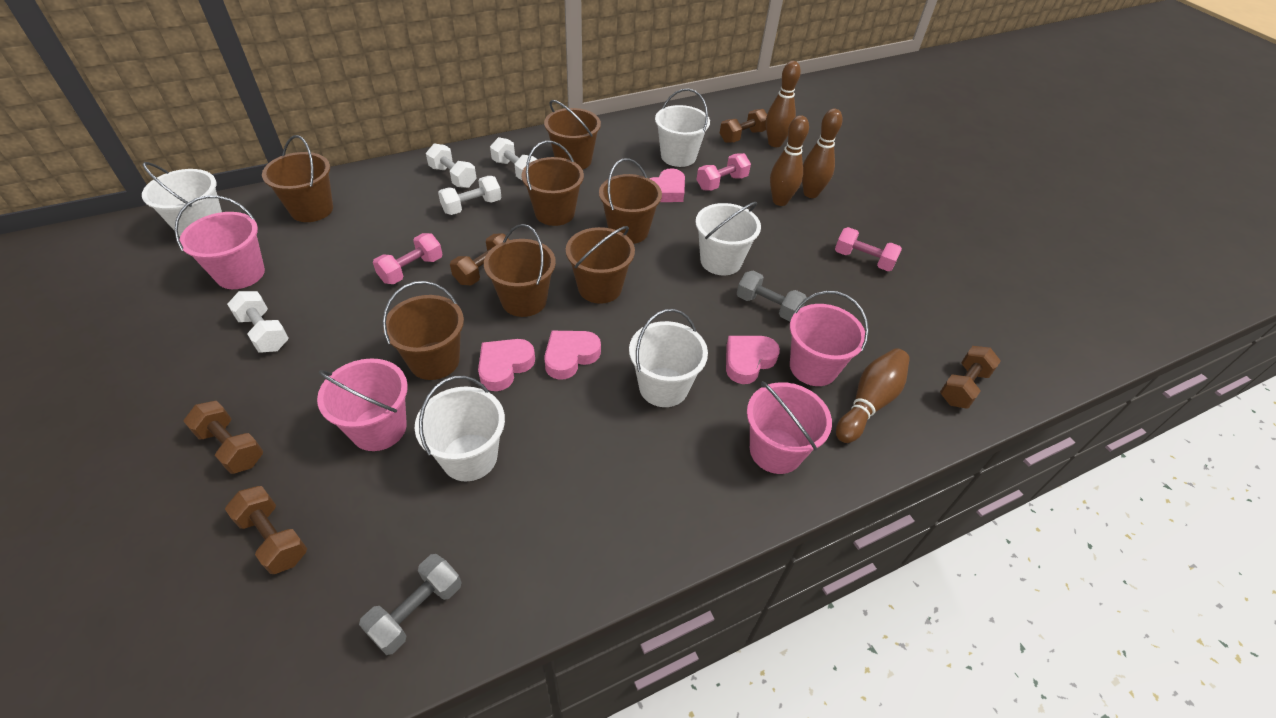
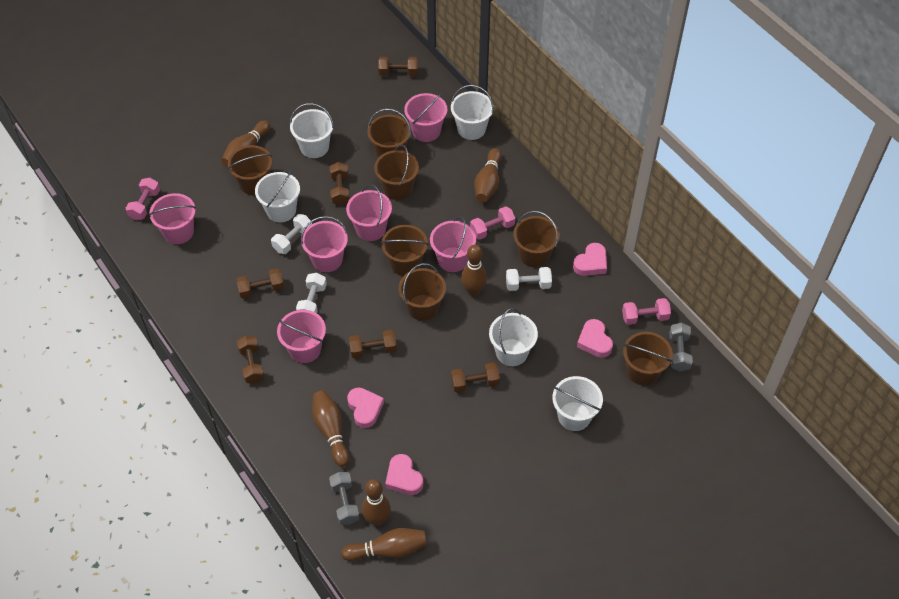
brown bowling pin: [766,61,801,147] [770,115,809,206] [802,109,843,198] [836,348,910,443] = 4 -> [221,121,270,168] [313,390,349,467] [341,528,427,561] [362,479,391,526] [461,244,487,297] [474,148,502,203] = 6
brown dumbbell: [183,401,263,474] [225,486,307,574] [450,233,509,285] [720,109,767,143] [940,346,1001,408] = 5 -> [236,268,284,299] [237,335,265,384] [330,162,349,206] [349,330,397,358] [378,57,418,76] [451,363,500,392] = 6
pink bucket: [174,196,265,289] [317,358,408,451] [747,381,832,474] [790,291,869,386] = 4 -> [149,193,196,244] [277,310,326,363] [301,216,348,272] [346,184,392,241] [404,93,447,142] [430,216,476,272] = 6
white dumbbell: [227,291,289,352] [426,143,477,188] [438,176,501,215] [490,137,538,180] = 4 -> [271,214,312,254] [296,273,327,313] [506,267,552,291] = 3

